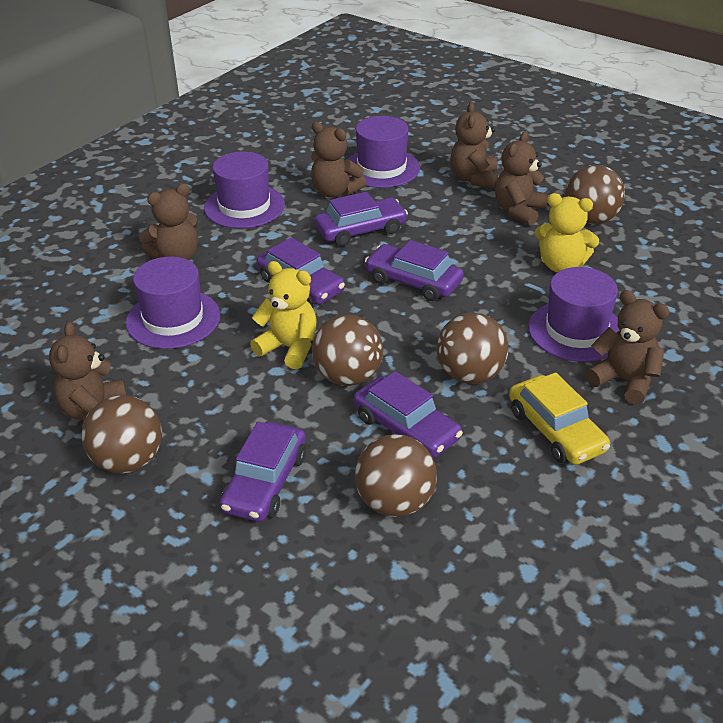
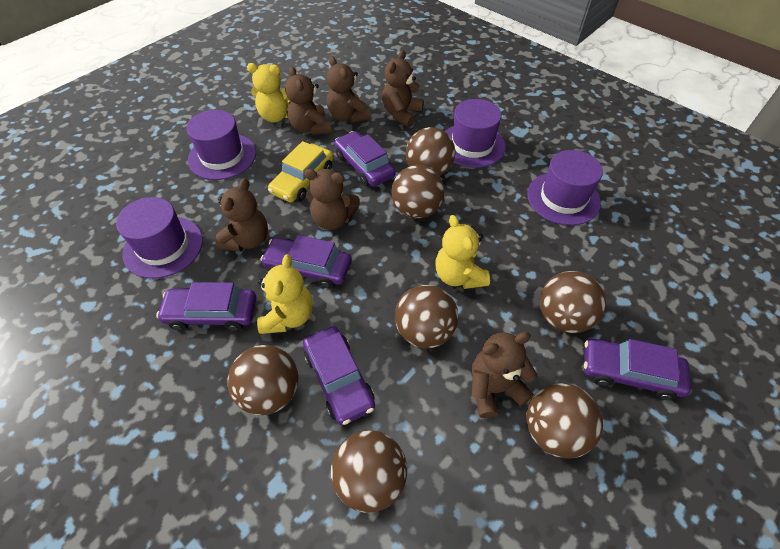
brown ball: [81,395,162,474] [312,315,383,386] [355,434,437,517] [437,312,509,384] [565,165,625,224] = 5 -> [228,345,299,415] [331,430,407,513] [391,165,444,218] [395,285,458,348] [406,127,455,176] [526,383,603,459] [540,271,606,333] = 7
yellow teddy bear: [250,261,317,369] [534,193,599,272] = 2 -> [247,63,290,122] [257,254,313,334] [435,215,490,289] = 3

